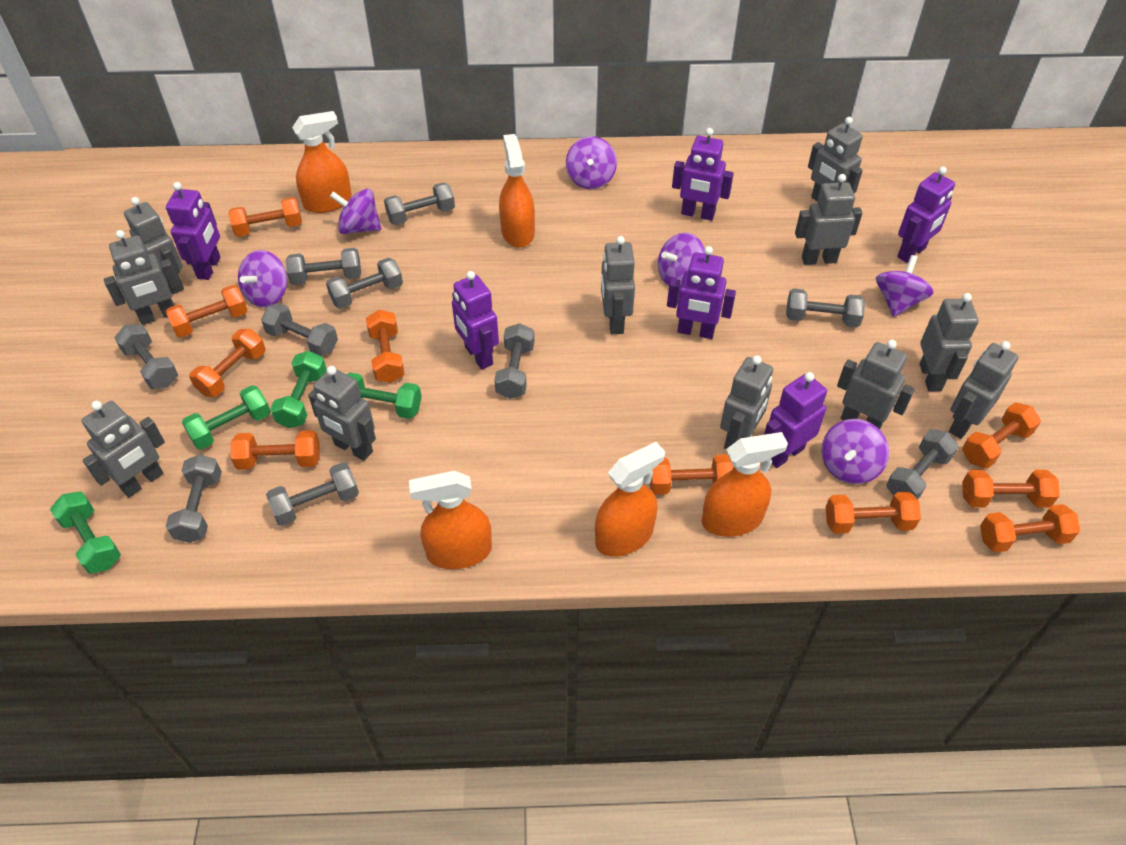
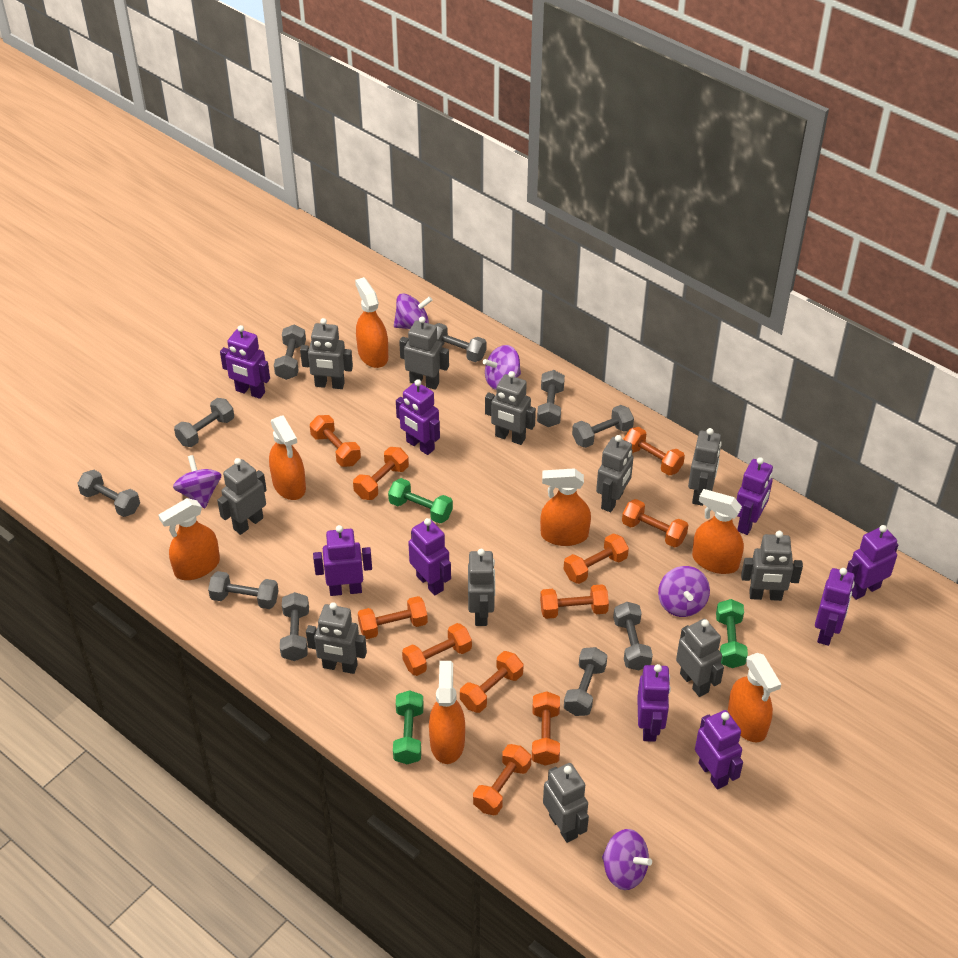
green dumbbell: [50,492,121,574] [182,385,271,450] [270,351,327,428] [347,373,422,419] = 4 -> [388,478,453,524] [393,690,424,764] [716,599,748,668] = 3
orange dumbbell: [166,285,248,338] [189,329,265,397] [228,197,302,237] [231,430,320,470] [366,310,405,383] [649,454,734,495] [826,492,921,534] [962,402,1041,469] [962,470,1060,508] [980,504,1080,553] = 10 -> [310,415,361,467] [353,447,409,500] [358,596,428,639] [402,623,472,676] [460,651,524,713] [473,744,531,815] [532,691,560,766] [540,584,609,619] [564,533,629,584] [622,499,688,547] [624,427,685,475] = 11
orange spray bottle: [292,111,352,213] [409,470,492,569] [499,134,535,248] [595,442,665,557] [702,432,788,537] = 5 -> [158,498,220,580] [269,415,306,500] [355,277,388,368] [429,661,465,764] [540,468,591,546] [692,489,744,574] [728,653,781,742] = 7
purple robot: [166,182,221,280] [452,271,499,369] [667,246,736,339] [672,128,734,221] [764,372,827,468] [897,166,955,263] = 6 -> [220,325,270,399] [313,525,372,596] [396,379,440,455] [408,518,451,595] [637,664,671,742] [695,710,743,789] [737,457,773,535] [815,568,855,646] [847,525,898,600] = 9
purple spinning top: [238,250,287,308] [330,189,381,234] [566,136,617,189] [658,233,705,286] [821,419,889,484] [876,255,934,317] = 6 -> [173,455,222,508] [394,293,432,329] [483,345,521,390] [602,829,652,890] [658,566,710,617] = 5

